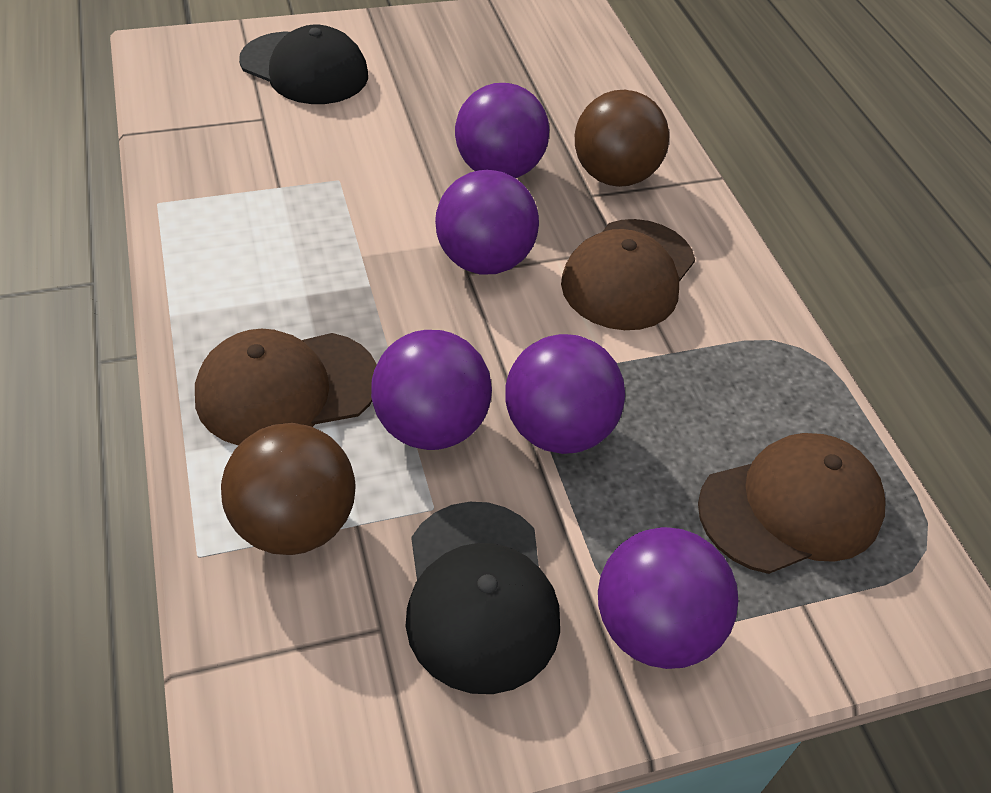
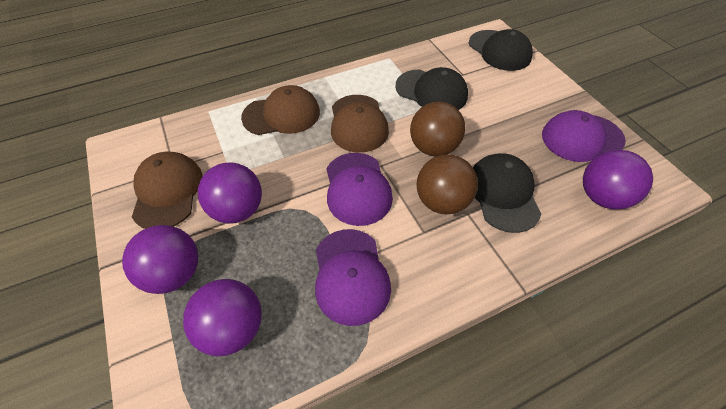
black cap: [239,25,368,104] [406,502,560,694] = 2 -> [395,67,468,110] [469,29,533,71] [473,153,541,233] = 3
purple ball: [371,330,492,450] [435,170,539,274] [455,83,549,178] [505,334,625,454] [598,527,739,669] = 5 -> [122,225,198,294] [183,279,262,356] [198,163,262,224] [583,150,653,209] = 4
purple cap: none = 0 -> [315,229,391,326] [326,153,393,226] [542,110,626,162] = 3

